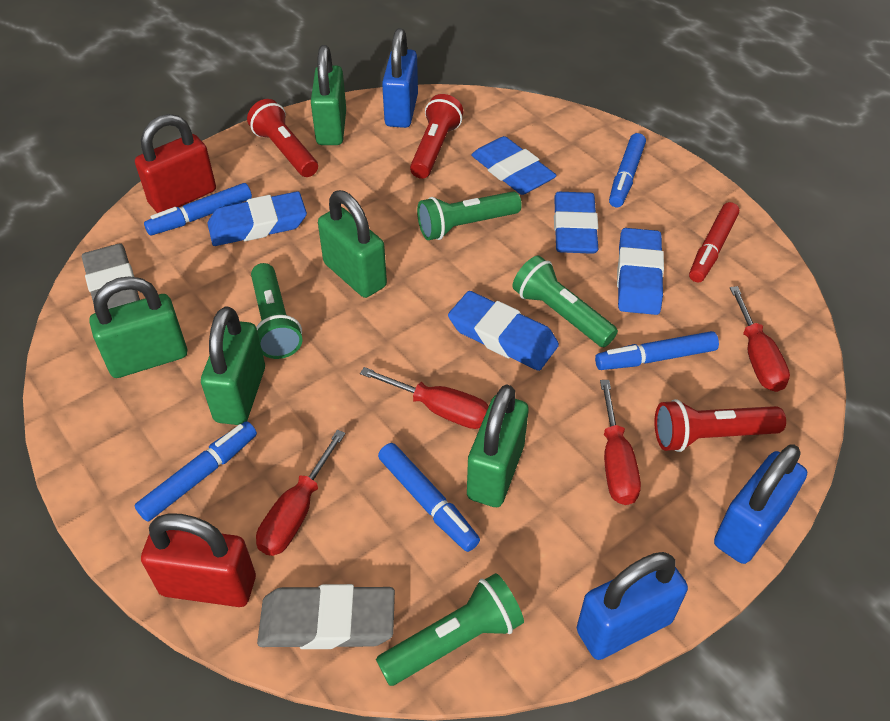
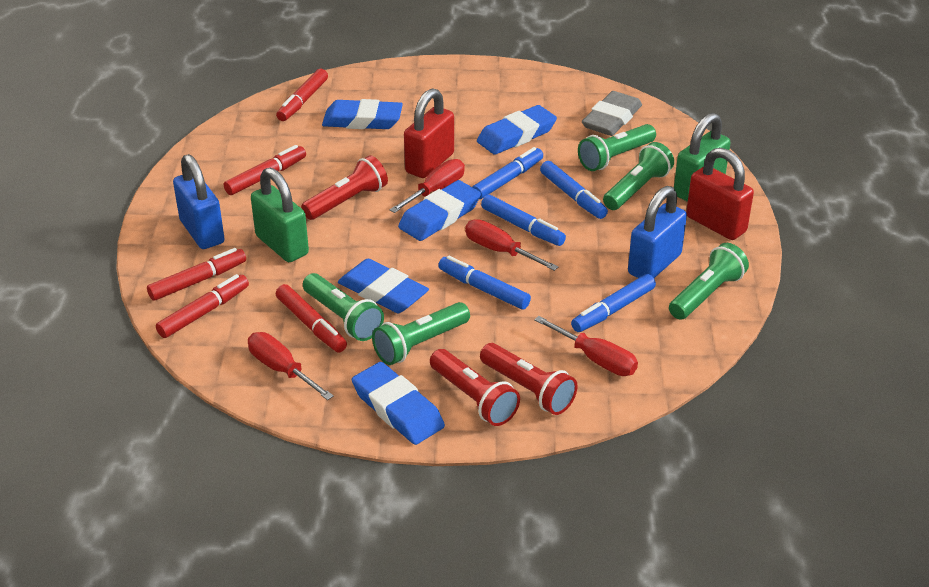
blue padlock: [382,28,418,128] [577,552,688,660] [714,444,807,564] = 3 -> [173,154,225,249] [628,186,687,278] = 2
green flashlight: [251,263,302,359] [376,573,524,686] [417,191,522,240] [512,255,618,347] = 4 -> [303,273,384,341] [372,302,470,365] [578,124,656,171] [603,142,674,210] [669,243,749,320] = 5
green padlock: [90,276,187,378] [201,306,265,425] [311,45,346,145] [318,190,387,298] [467,384,529,507] = 5 -> [251,168,309,262] [674,113,731,202] = 2
grey eraser: [82,243,140,309] [257,584,395,649] = 2 -> [582,91,642,136] = 1
red marker: [689,202,739,282] = 1 -> [147,248,246,301] [156,274,249,338] [224,145,306,195] [276,69,328,121] [276,284,347,353] = 5

